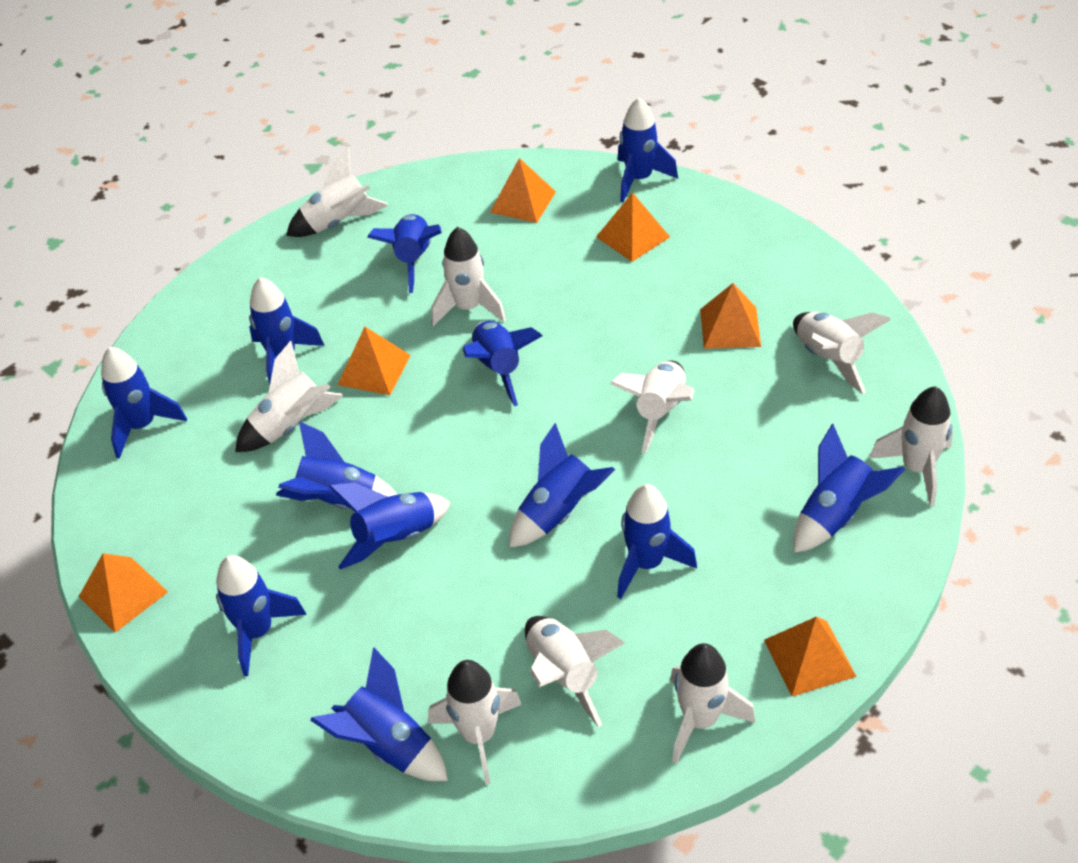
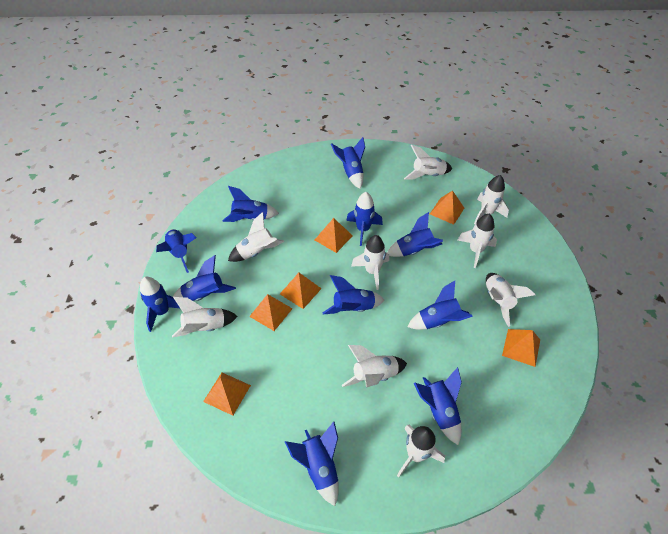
blue rocket: [101,347,187,459] [216,555,306,676] [249,277,325,385] [276,421,397,510] [310,648,448,781] [329,482,451,570] [367,214,442,293] [463,321,542,406] [509,423,615,548] [617,98,678,202] [617,484,697,599] [793,424,905,553] = 12 -> [140,277,181,332] [156,229,197,273] [173,255,236,301] [223,186,279,222] [285,422,339,506] [323,275,384,314] [331,137,365,189] [346,192,383,246] [387,212,443,257] [408,281,473,330] [414,367,462,445] = 11

